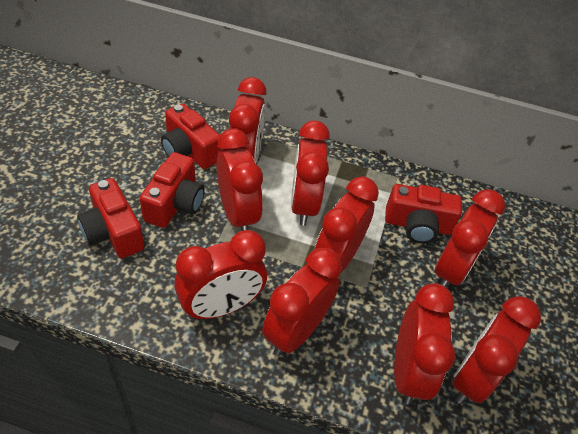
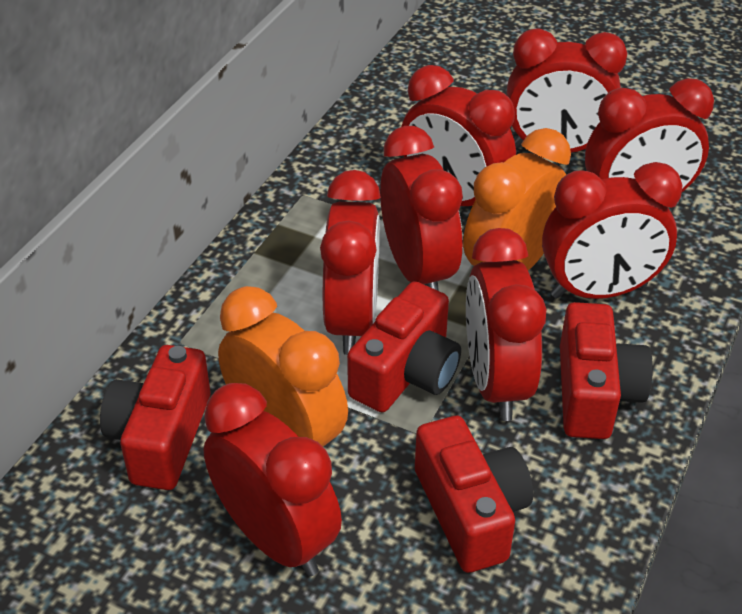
orange clock: none = 0 -> [218,286,348,447] [463,128,571,271] = 2
red clock: [174,230,267,320] [217,129,263,231] [229,77,267,163] [262,248,342,356] [291,121,330,226] [314,177,379,272] [394,283,455,405] [434,189,505,287] [452,296,541,404] = 9 -> [204,383,342,576] [320,170,381,355] [380,126,463,291] [401,65,516,206] [466,228,546,421] [507,28,627,153] [542,162,683,299] [585,78,714,192] = 8

